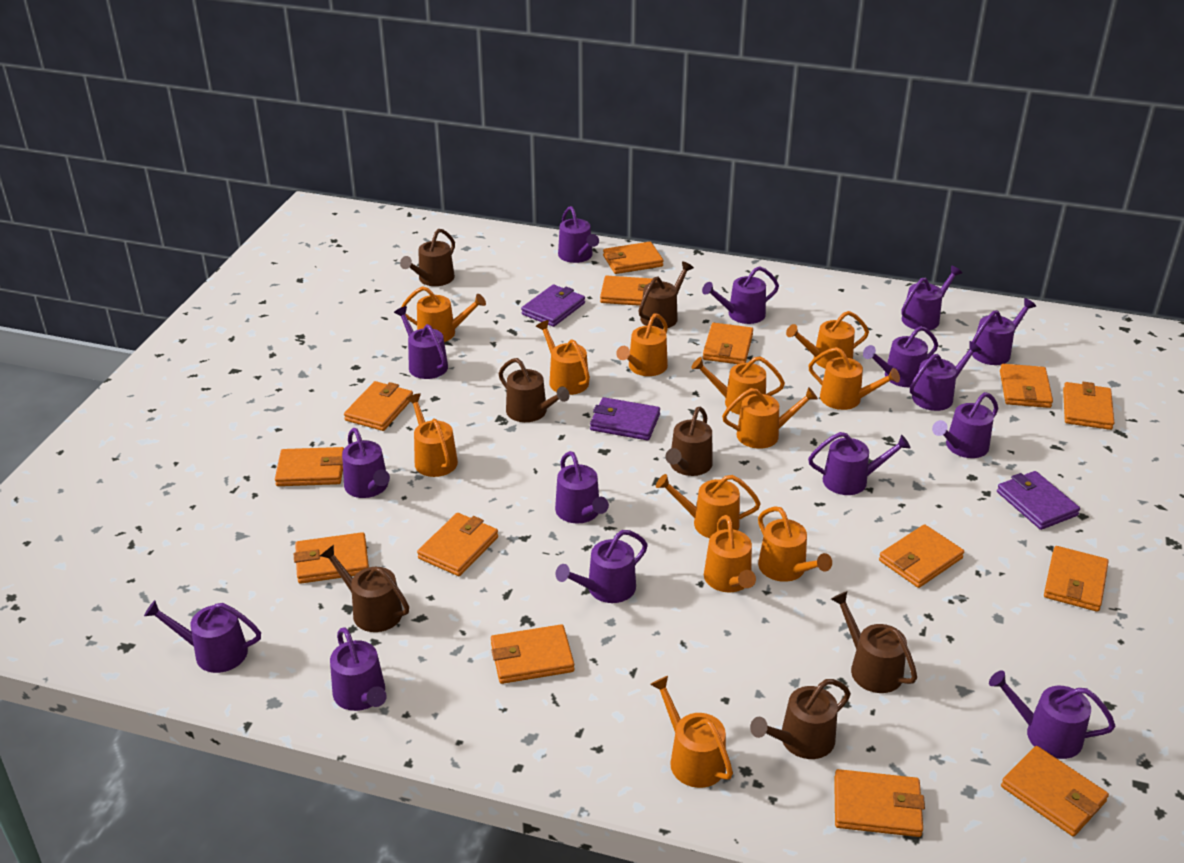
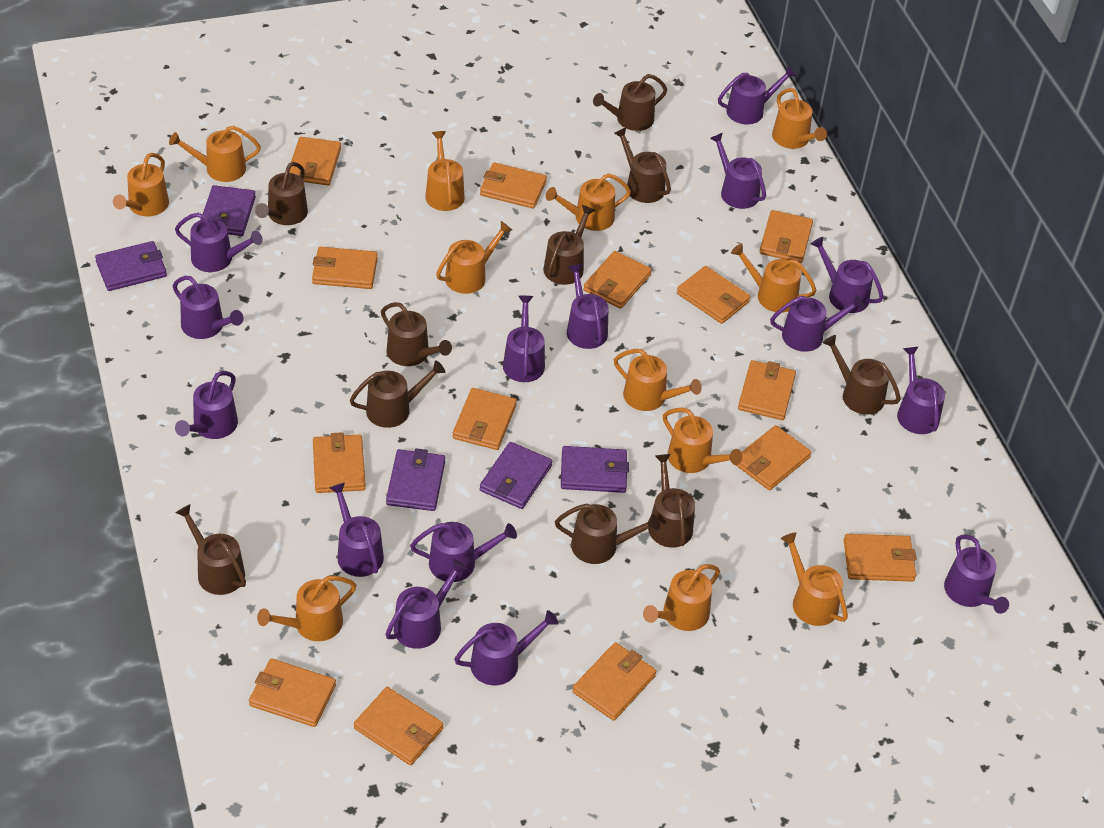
brown watering can: [320,545,409,632] [400,229,455,286] [499,358,570,422] [639,261,694,329] [665,407,713,476] [750,679,851,759] [831,591,917,693] = 7 -> [176,504,246,595] [255,162,308,225] [350,360,445,428] [381,302,452,366] [543,205,596,285] [555,504,660,564] [593,74,667,131] [614,128,671,203] [648,454,695,548] [823,335,901,414] = 10
purple wallet: [521,285,585,327] [590,397,660,440] [997,471,1080,530] = 3 -> [95,241,167,291] [201,185,256,236] [386,448,445,511] [480,442,552,509] [561,446,629,493] = 5

